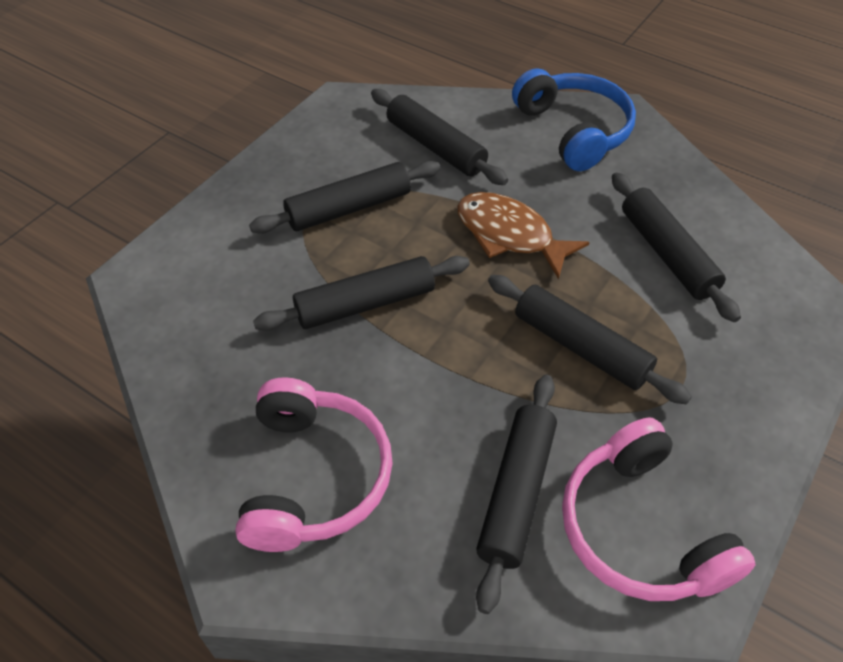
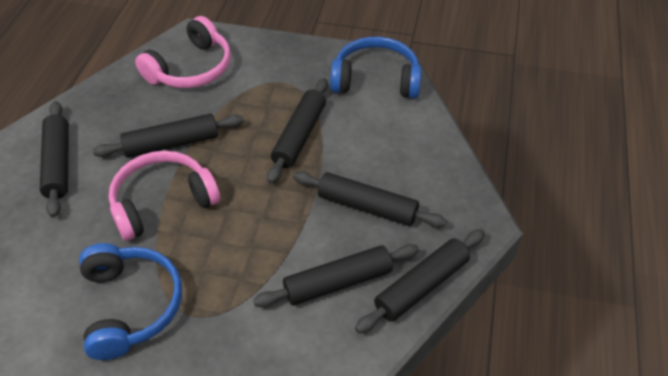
blue headphones: [512,68,636,171] = 1 -> [79,243,182,360] [330,37,421,98] = 2
brown fish: [457,192,590,280] = 1 -> none = 0

